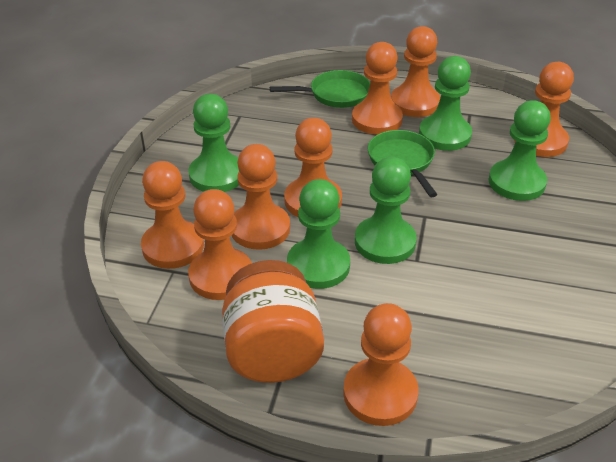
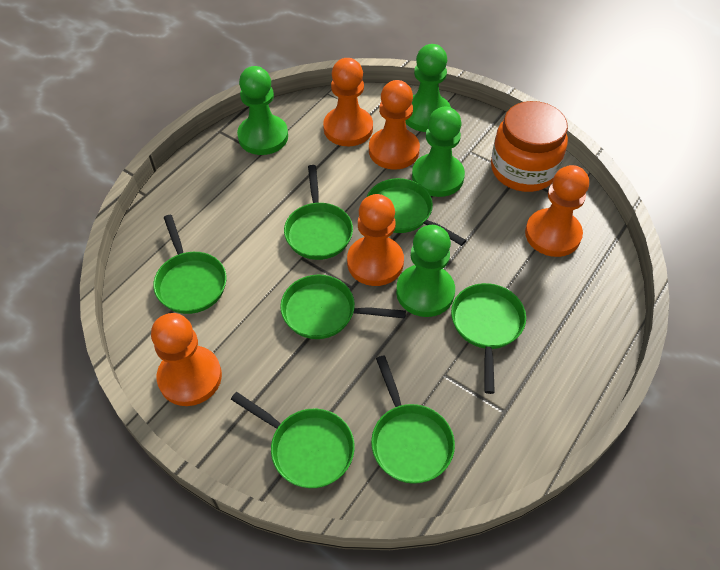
green pan: [270,70,370,108] [368,130,438,197] = 2 -> [153,215,227,314] [231,392,355,488] [280,275,406,339] [284,165,353,260] [367,178,466,246] [371,356,455,484] [451,283,526,394] = 7
green pawn: [189,94,239,192] [287,179,350,289] [355,157,417,264] [419,56,472,151] [488,100,551,201] = 5 -> [237,66,288,155] [396,225,455,317] [405,44,451,132] [412,107,465,197] = 4
orange pawn: [141,161,204,269] [188,189,252,300] [232,144,290,250] [284,118,342,217] [343,303,419,426] [352,42,403,135] [391,26,440,117] [514,62,574,157] = 8 -> [151,313,222,406] [323,58,373,146] [347,194,404,286] [369,80,420,170] [525,165,589,257] = 5

